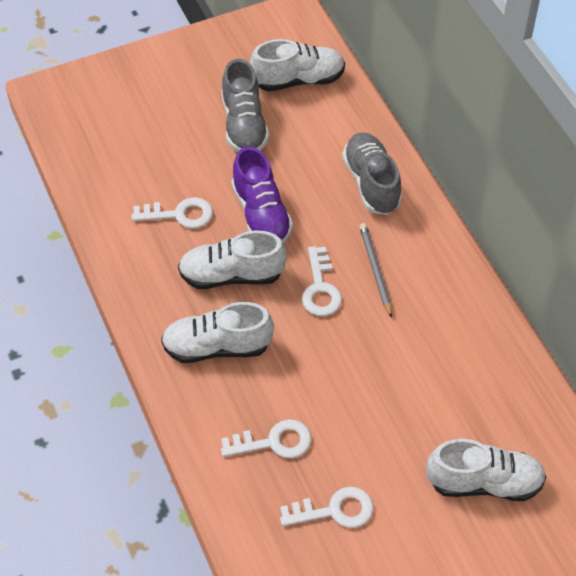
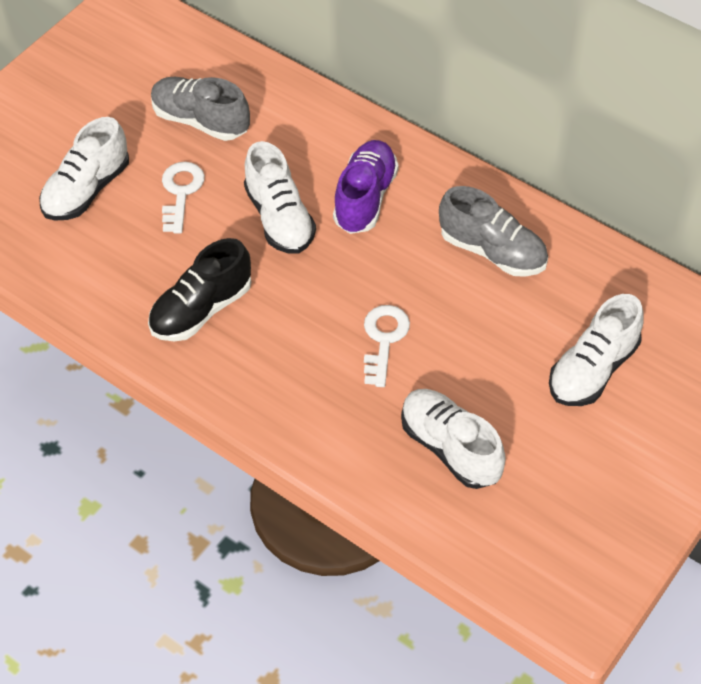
black shoe: none = 0 -> [148,238,251,341] = 1
grey pencil: [359,223,392,318] = 1 -> none = 0
white key: [132,197,213,229] [221,419,312,458] [280,487,374,528] [302,246,342,316] = 4 -> [162,162,205,233] [364,305,410,387] = 2

